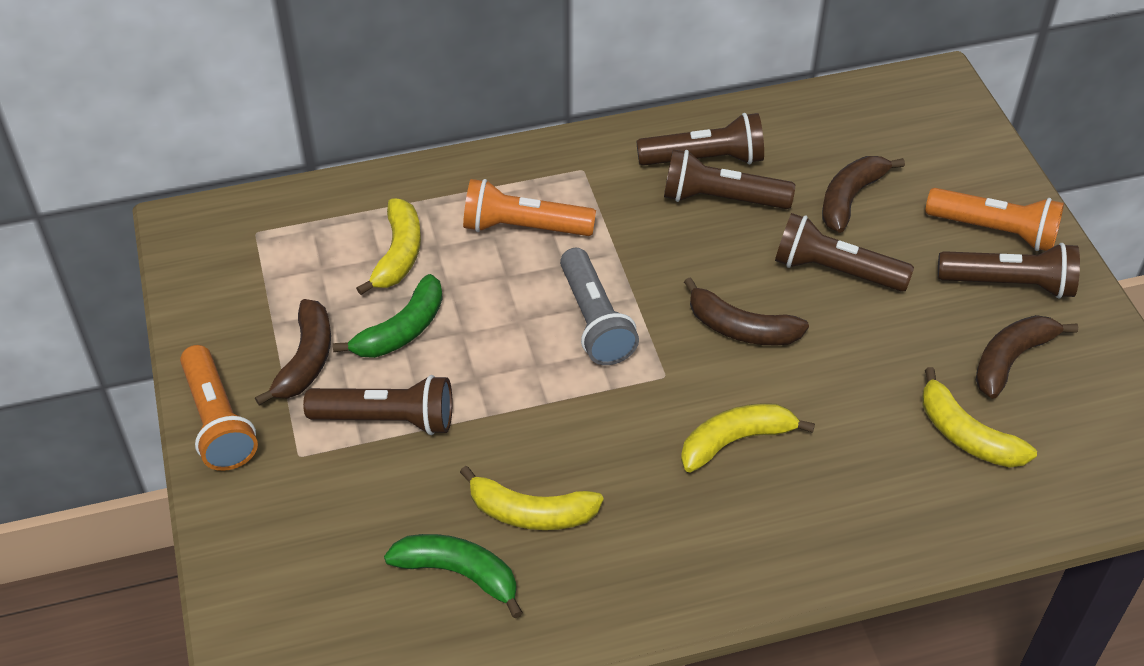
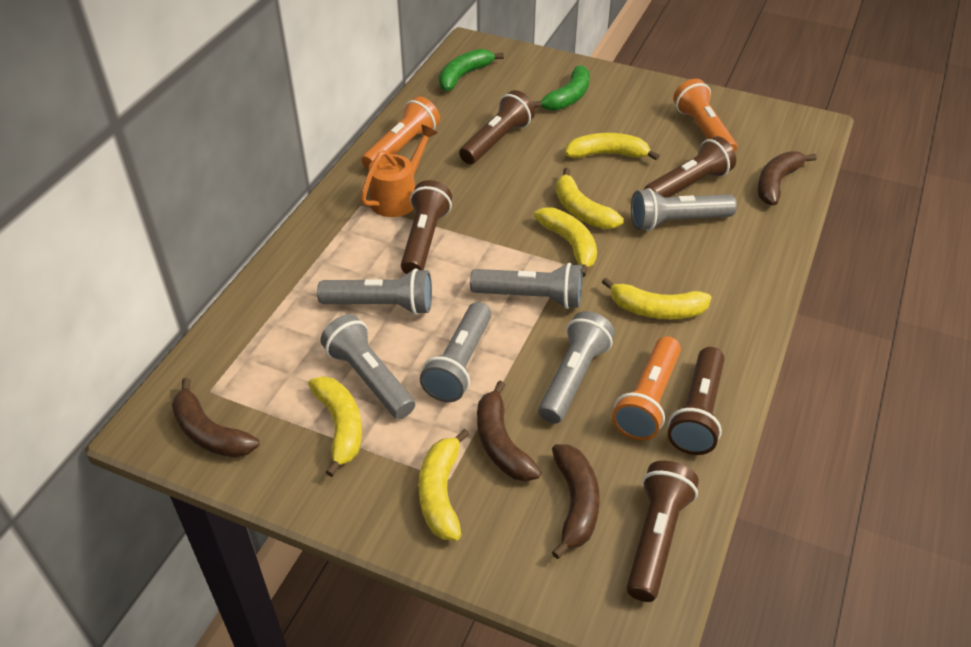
grey flashlight: [560,248,639,365] = 1 -> [317,268,432,315] [320,314,415,419] [420,302,491,402] [470,263,583,309] [538,311,615,424] [631,188,737,231] = 6
orange watering can: none = 0 -> [361,124,437,217] = 1
yellow banana: [356,199,421,295] [460,466,604,530] [681,403,815,473] [922,367,1037,468] = 4 -> [308,376,362,477] [418,429,470,541] [534,208,597,277] [556,168,624,229] [565,133,660,160] [602,277,712,319] = 6

